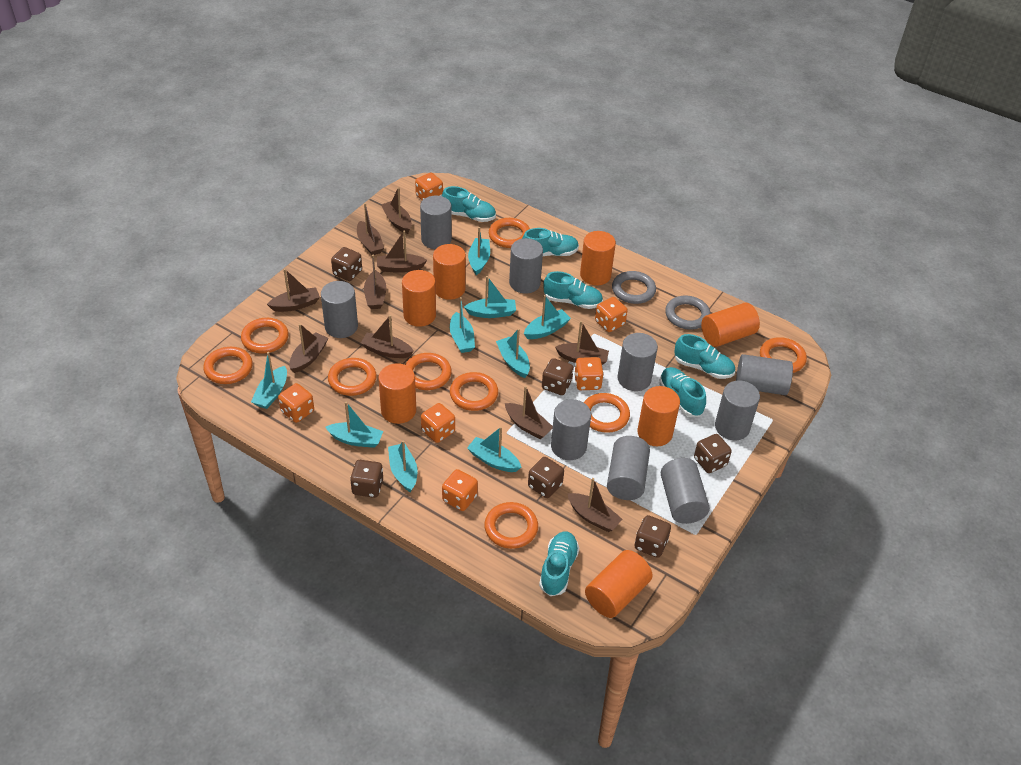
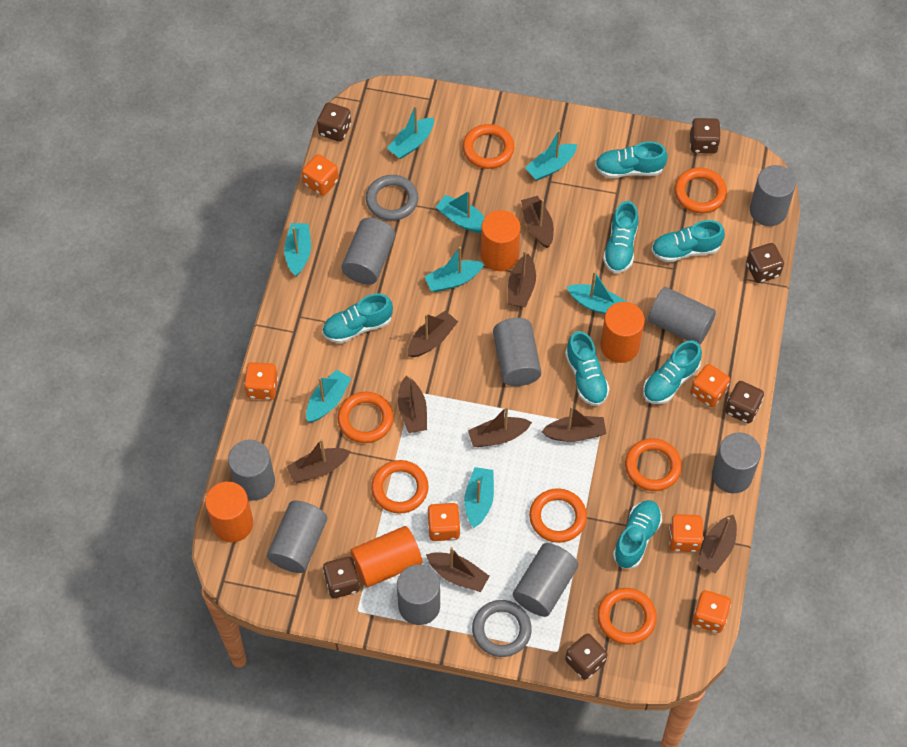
brown boat: [267,269,320,312] [289,324,328,373] [357,203,384,255] [361,315,414,358] [364,255,386,309] [377,230,427,273] [381,187,412,234] [505,386,553,439] [555,321,609,365] [568,478,622,532] = 10 -> [287,439,351,482] [398,376,427,433] [408,311,458,357] [426,547,490,592] [468,406,532,447] [508,250,536,307] [521,196,554,248] [541,406,606,442] [698,515,737,573] = 9
orange cylinder: [378,363,416,424] [402,270,436,327] [433,244,466,300] [580,231,616,286] [585,550,652,618] [638,386,680,446] [701,303,760,347] = 7 -> [205,482,253,542] [350,526,422,587] [481,210,521,271] [600,302,645,363] = 4
orange ring: [203,347,253,384] [241,318,289,353] [328,358,377,396] [405,353,452,390] [450,372,498,411] [484,502,538,549] [489,218,530,248] [584,393,630,433] [760,337,807,373] = 9 -> [337,392,394,443] [371,460,429,514] [463,124,514,169] [529,488,587,543] [597,588,657,645] [625,438,682,491] [675,168,727,213] = 7
turquoise boat: [251,352,287,409] [325,402,383,448] [388,440,417,492] [450,297,475,353] [464,276,516,318] [467,427,521,472] [468,227,490,275] [496,329,530,378] [524,295,571,339] = 9 -> [284,223,311,276] [306,369,352,422] [387,105,434,159] [424,247,484,292] [436,191,485,233] [464,467,494,528] [525,130,577,181] [567,271,627,314] = 8
turquoise shoe: [442,186,496,222] [522,228,579,256] [539,531,579,596] [544,271,603,309] [659,367,706,417] [674,334,735,379] = 6 -> [322,293,393,344] [565,331,610,406] [595,141,668,178] [603,201,639,273] [613,500,662,568] [643,340,702,404] [651,220,725,262] = 7

